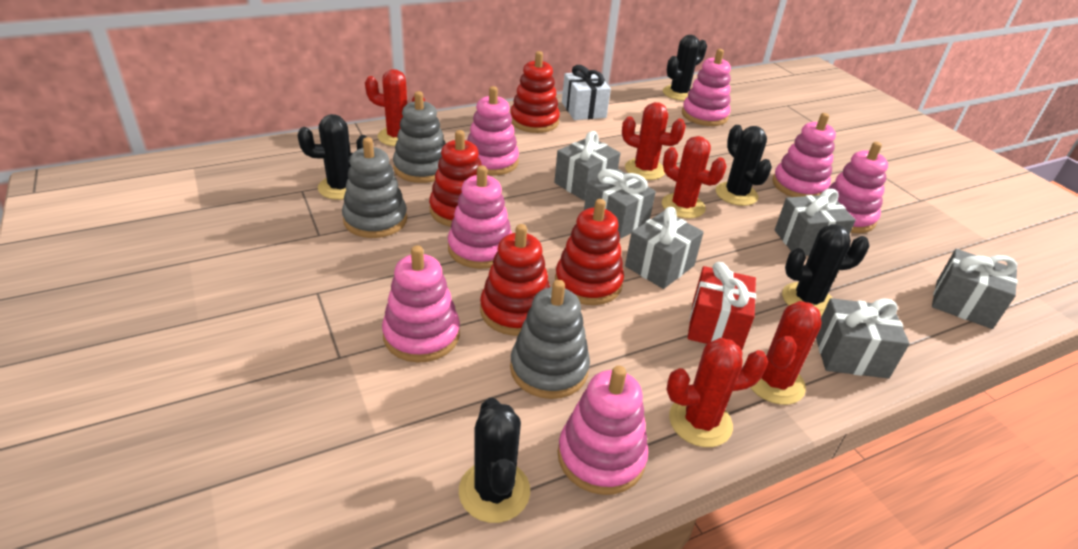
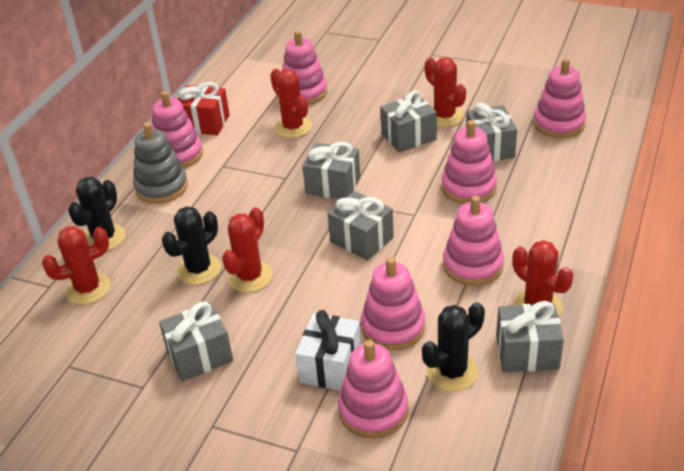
black cactus: [298,114,367,200] [459,397,530,523] [663,35,707,101] [716,125,772,206] [782,224,870,317] = 5 -> [68,177,125,251] [162,206,221,285] [422,302,485,392] = 3
grey stacking toy: [342,137,407,238] [393,91,446,183] [510,280,590,399] = 3 -> [133,122,188,204] = 1
red stacking toy: [429,130,482,227] [480,224,550,336] [510,51,560,133] [555,199,624,305] = 4 -> none = 0

